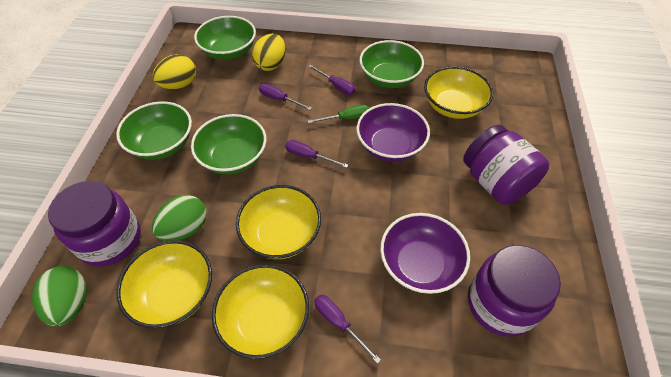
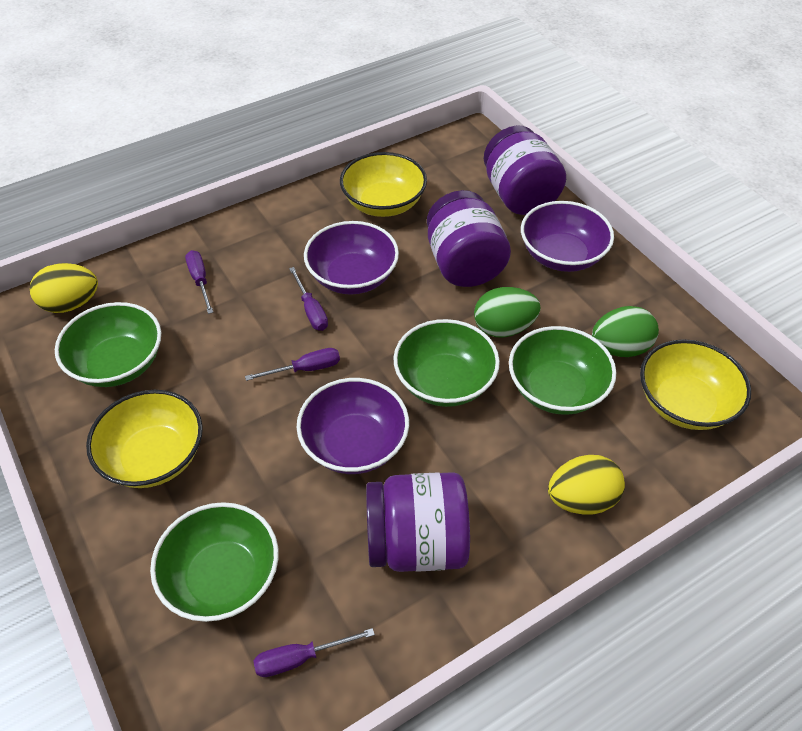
green screwdriver: [308,105,369,123] = 1 -> none = 0
purple bowl: [356,103,430,162] [380,213,470,294] = 2 -> [297,378,409,474] [304,221,399,294] [521,201,614,272] = 3
yellow bowl: [116,240,212,328] [212,264,309,359] [236,185,321,259] [424,66,493,119] = 4 -> [86,390,203,488] [340,152,427,217] [640,339,751,430] = 3

